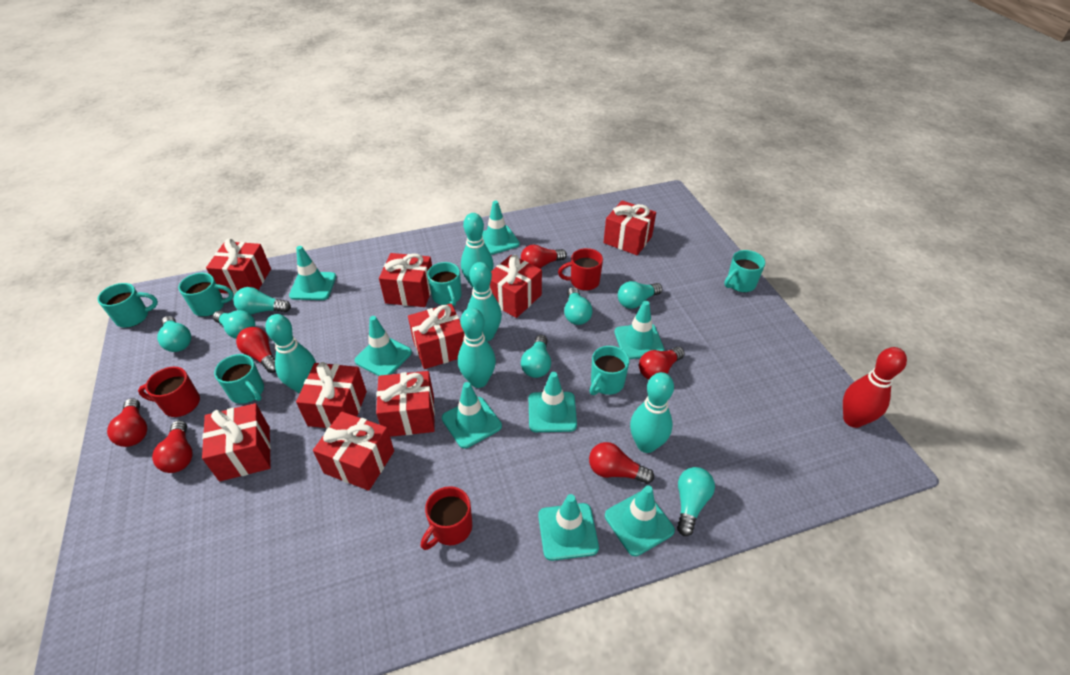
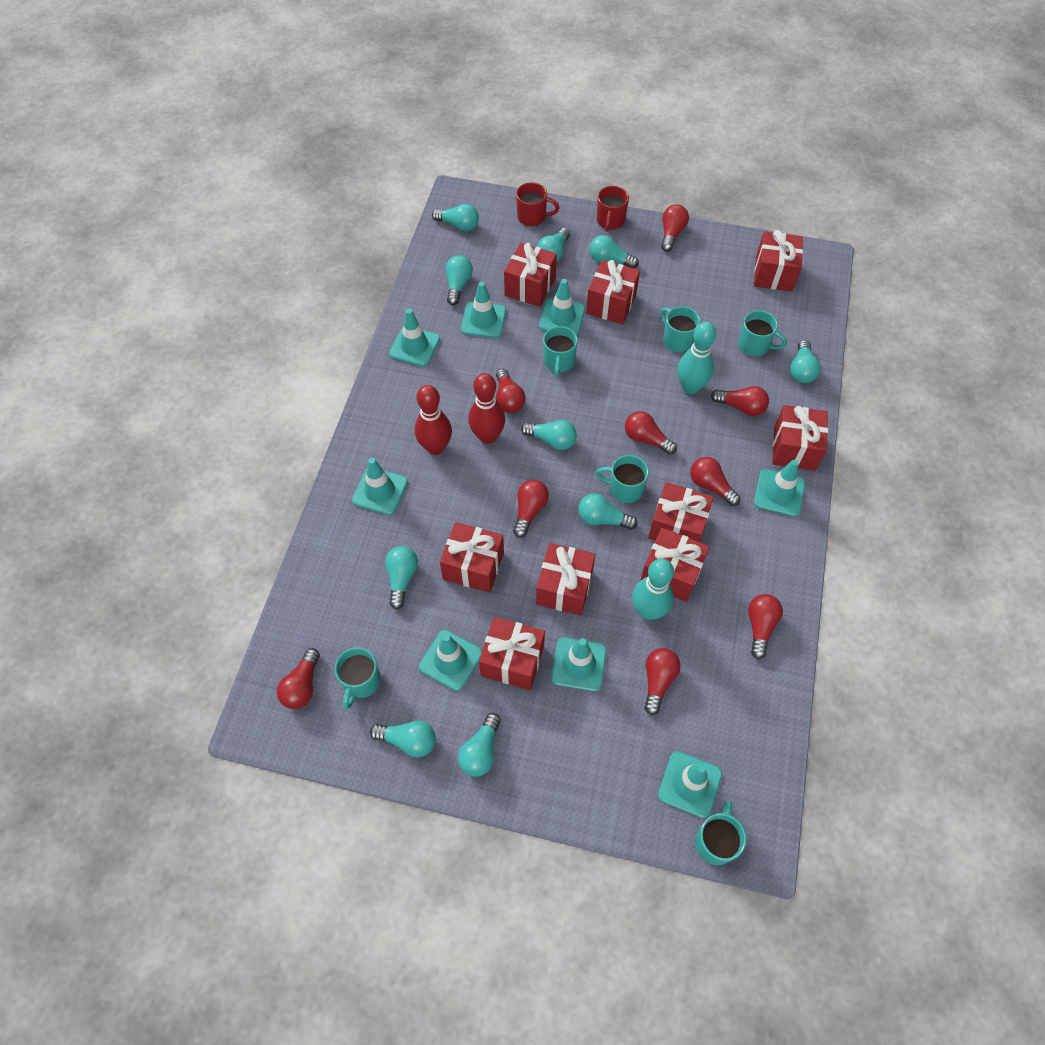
red bowling pin: [843,347,907,428] = 1 -> [415,385,452,455] [468,373,505,444] = 2
red light bulb: [107,398,147,447] [152,420,193,473] [236,327,276,373] [521,244,567,269] [589,442,654,484] [639,347,685,379] = 6 -> [277,648,320,709] [496,369,526,413] [513,480,549,538] [625,411,677,455] [644,648,681,715] [661,204,689,252] [690,457,741,506] [711,386,769,416] [748,594,783,659] = 9
red mug: [138,367,200,417] [421,486,472,550] [558,248,603,291] = 3 -> [516,182,560,226] [597,186,629,232] = 2
turquoise bowling pin: [265,314,316,394] [458,308,496,388] [461,213,494,288] [467,262,502,341] [630,372,674,453] = 5 -> [632,559,674,620] [677,322,716,394] = 2
turquoise light bulb: [157,316,191,352] [213,310,255,339] [233,287,291,314] [521,335,551,378] [564,287,593,325] [618,281,662,309] [677,467,715,536] = 7 -> [370,721,436,758] [385,546,418,609] [432,204,479,231] [446,255,473,305] [458,713,501,777] [521,420,577,450] [537,228,570,262] [578,494,637,530] [589,235,639,268] [790,340,820,383] = 10

